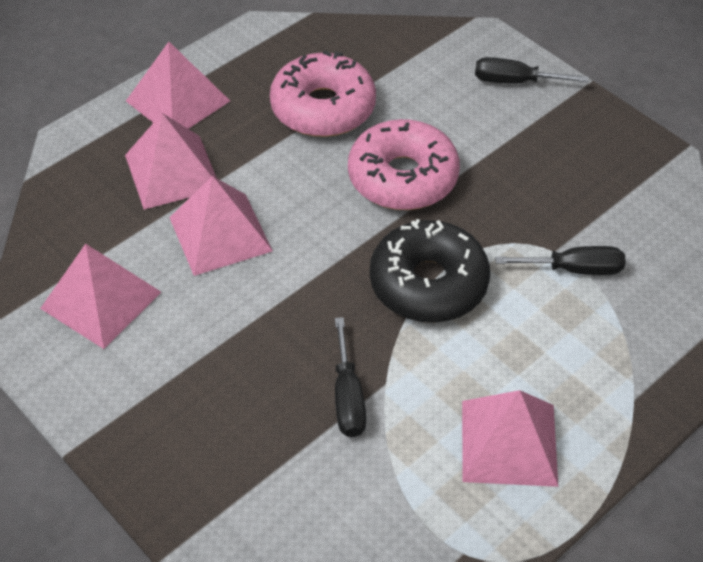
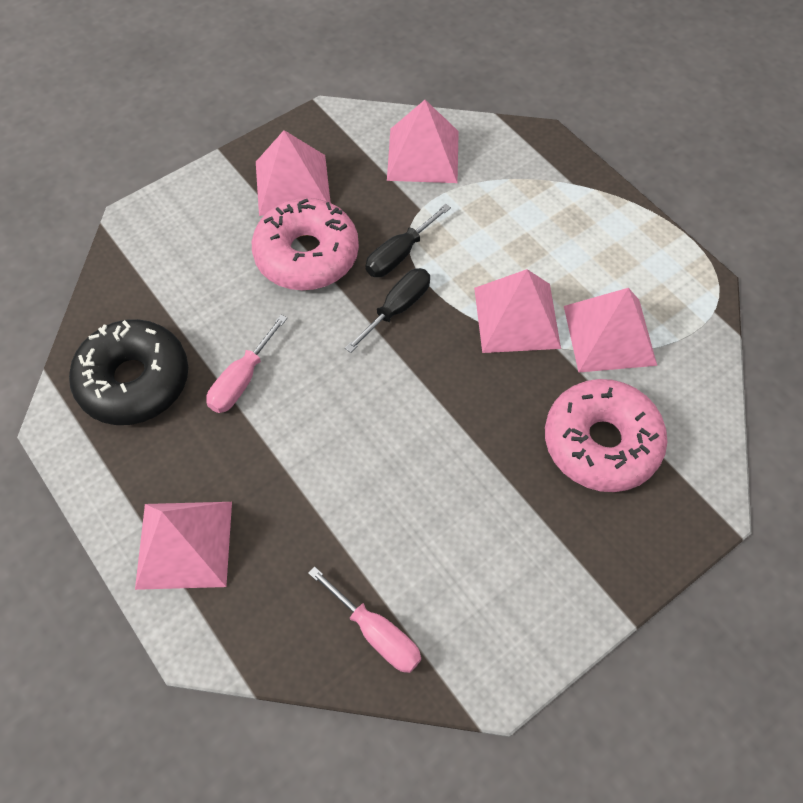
black screwdriver: [335,317,366,437] [475,57,588,84] [495,246,625,275] = 3 -> [345,268,430,353] [365,204,451,277] = 2
pink screwdriver: none = 0 -> [206,315,287,413] [308,566,421,673] = 2

